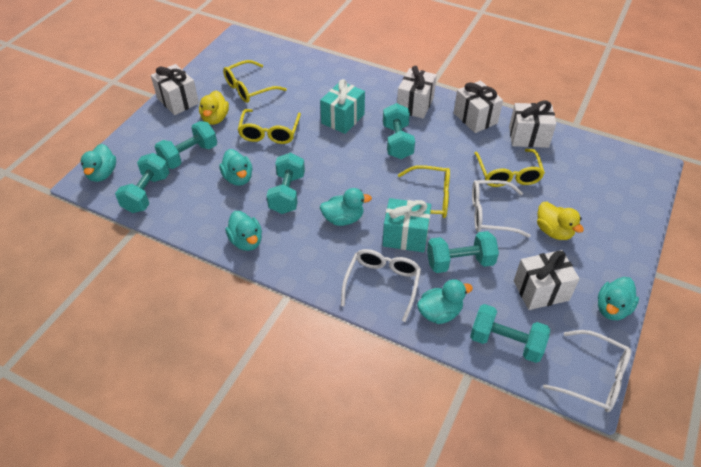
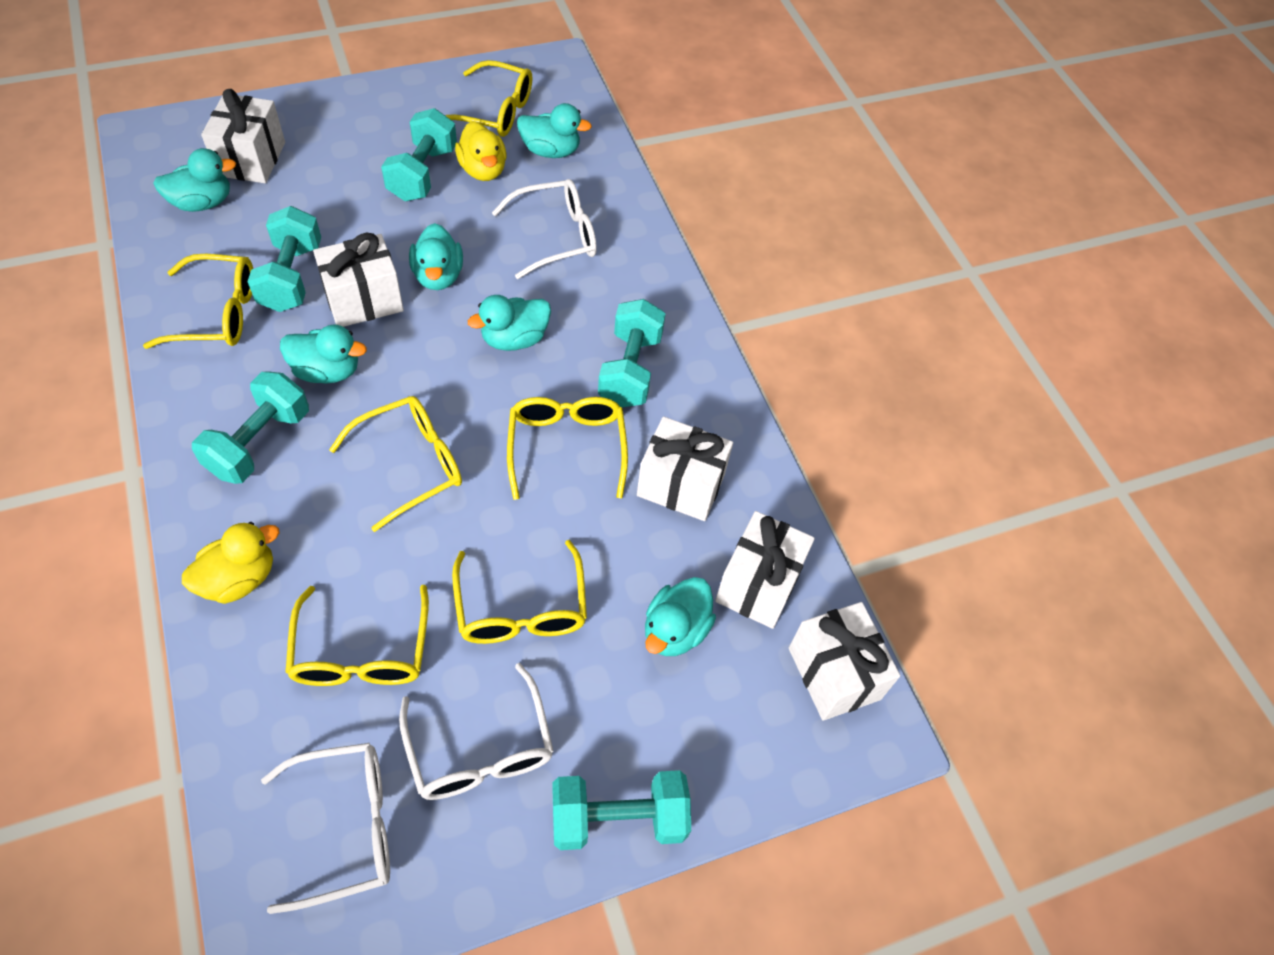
turquoise dumbbell: [115,153,170,213] [155,121,217,169] [267,153,305,214] [383,103,415,159] [427,231,499,273] [470,304,550,363] = 6 -> [192,371,309,484] [247,206,321,312] [381,108,457,201] [552,770,691,850] [598,299,666,407] = 5
turquoise gift: [320,79,365,134] [383,198,431,252] = 2 -> none = 0
yellow glasses: [223,60,287,103] [238,109,301,144] [398,165,450,218] [474,149,545,187] = 4 -> [143,254,253,349] [285,585,429,686] [329,396,462,532] [445,60,532,137] [452,540,587,644] [507,397,628,500] = 6

